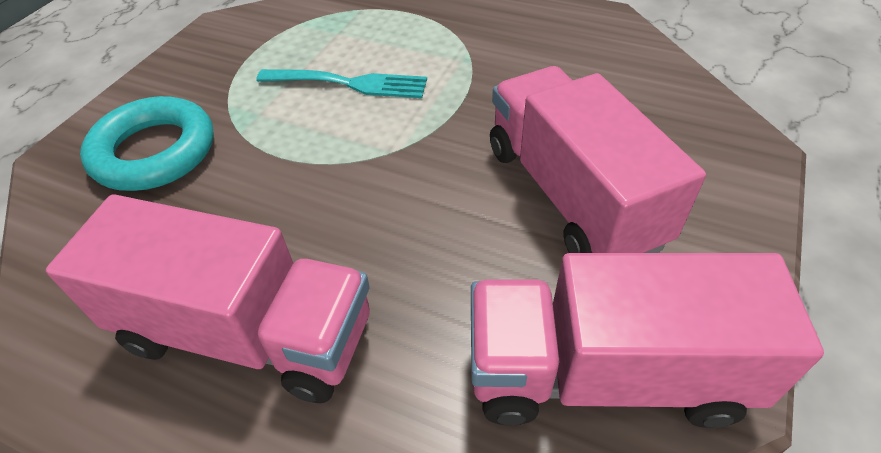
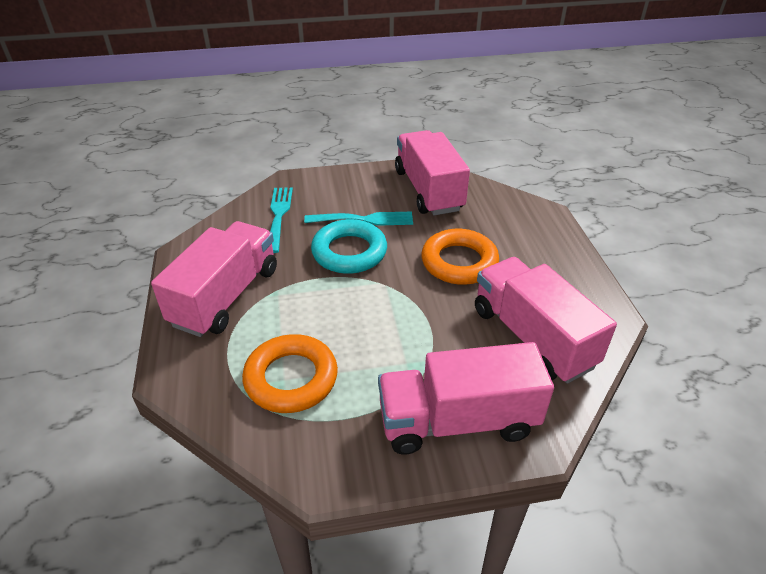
orange ring: none = 0 -> [242,334,338,413] [421,229,499,285] = 2
pink truck: [46,195,370,403] [471,253,824,428] [490,66,706,253] = 3 -> [151,221,277,337] [378,342,554,454] [395,130,470,215] [475,257,617,384] = 4
turquoise fork: [256,69,427,98] = 1 -> [270,187,293,253] [304,212,413,226] = 2

